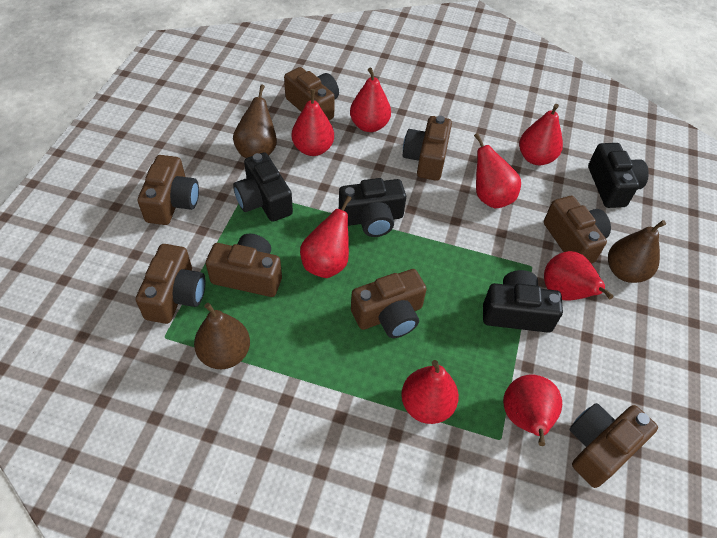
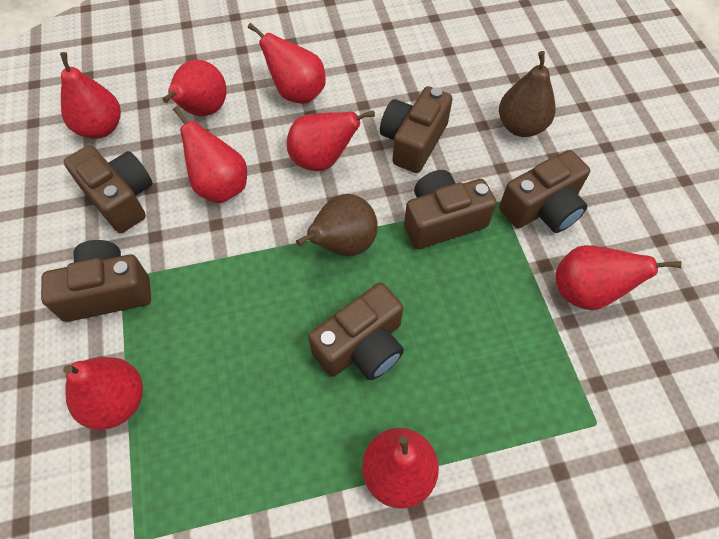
black camera: [233,152,293,222] [339,178,406,237] [483,270,563,333] [588,143,649,208] = 4 -> none = 0
brown camera: [136,244,205,324] [138,155,199,225] [206,234,282,297] [284,67,339,120] [351,269,427,338] [403,116,452,181] [544,196,611,264] [569,403,658,488] = 8 -> [41,240,151,322] [64,145,153,233] [308,283,404,380] [380,86,453,173] [404,170,497,249] [499,150,590,233] = 6
brown pear: [194,303,250,369] [233,85,277,158] [608,220,666,283] = 3 -> [296,194,378,256] [499,51,555,137] = 2

